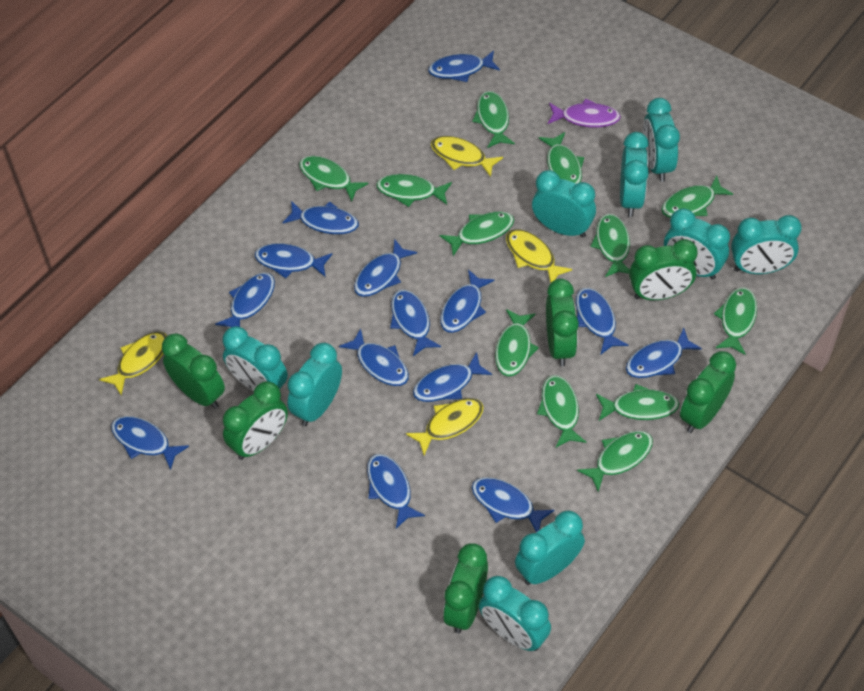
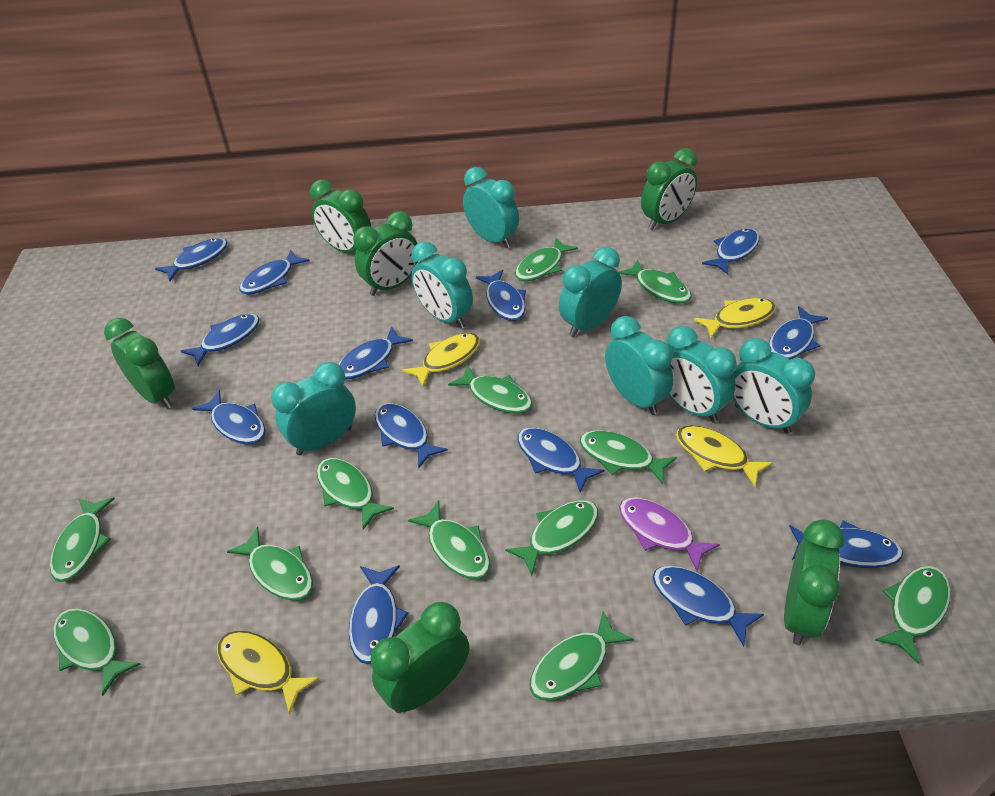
blue fish: [111,416,189,470] [215,272,275,327] [255,243,332,278] [282,201,359,234] [339,328,409,386] [354,238,417,297] [367,454,425,529] [390,290,441,356] [413,352,492,402] [428,51,500,82] [440,270,495,333] [472,477,554,532] [576,288,628,354] [626,328,702,378] = 14 -> [155,238,228,281] [181,314,260,366] [192,390,266,444] [239,249,310,295] [338,326,413,379] [349,565,409,664] [375,403,448,468] [476,269,526,321] [517,427,604,493] [653,566,764,647] [702,228,760,274] [769,306,828,359] [789,520,903,568] = 13
turquoise clock: [222,326,288,391] [287,343,342,426] [479,576,551,651] [515,510,585,585] [532,170,596,238] [620,132,649,217] [643,98,680,182] [664,208,730,280] [731,215,802,274] = 9 -> [271,362,356,455] [411,241,473,329] [463,167,519,248] [559,247,622,337] [605,316,673,415] [667,326,736,423] [733,338,815,434] = 7

